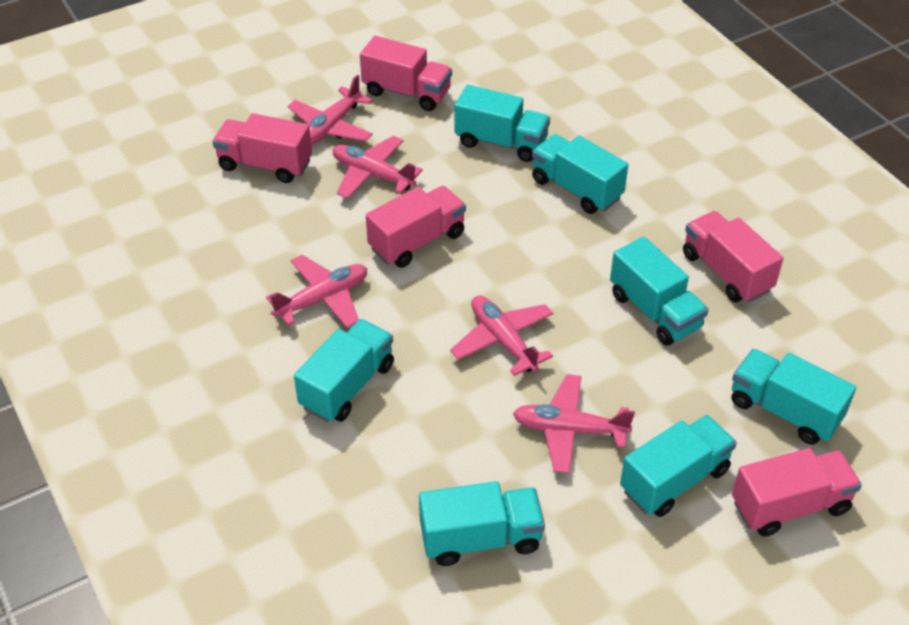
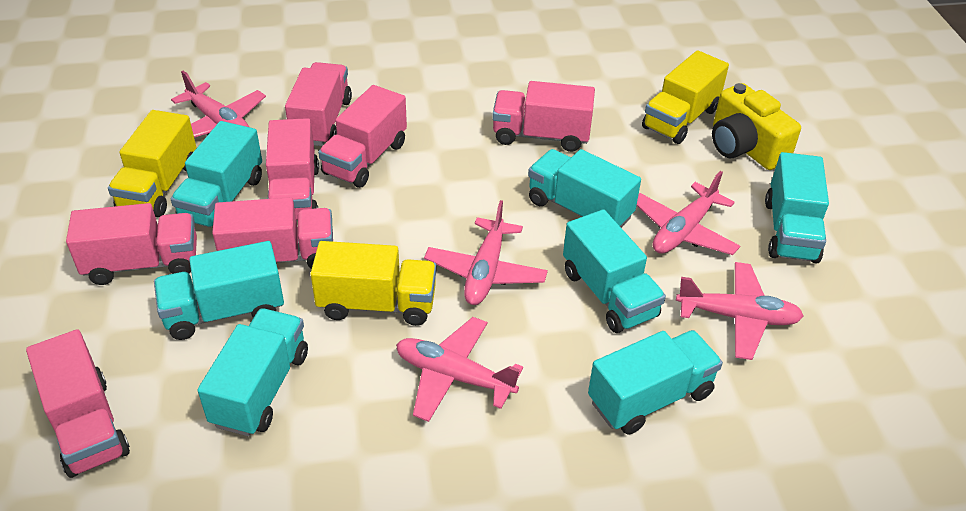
pink truck: [212,113,312,183] [360,36,452,111] [366,186,466,268] [683,211,783,303] [732,448,862,537] = 5 -> [26,329,130,478] [66,203,197,285] [212,197,333,269] [266,118,319,221] [285,62,352,146] [318,85,407,188] [492,81,595,152] = 7
yellow camera: none = 0 -> [712,83,801,170] = 1
yellow truck: none = 0 -> [108,110,196,217] [310,241,436,326] [642,50,729,144] = 3

